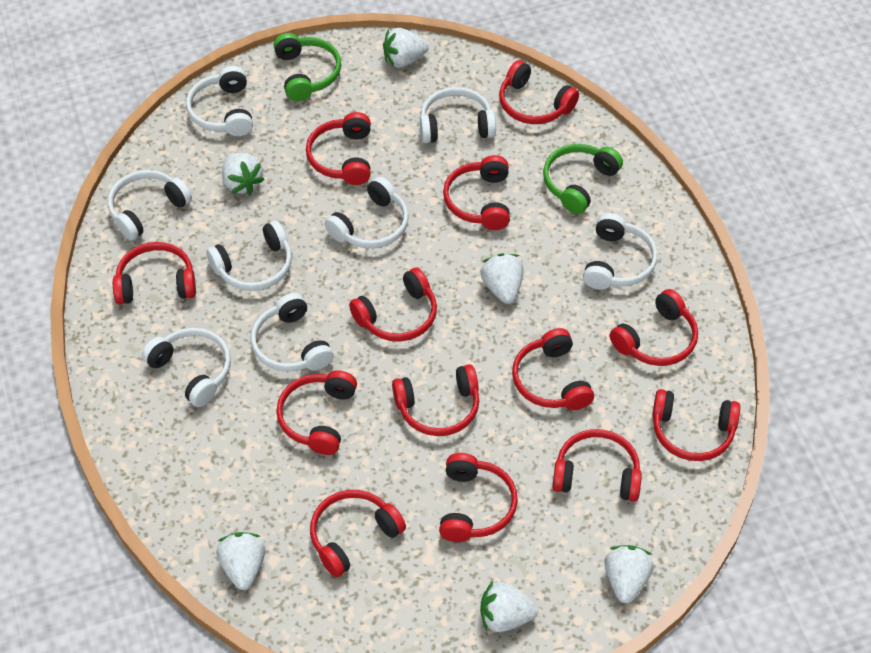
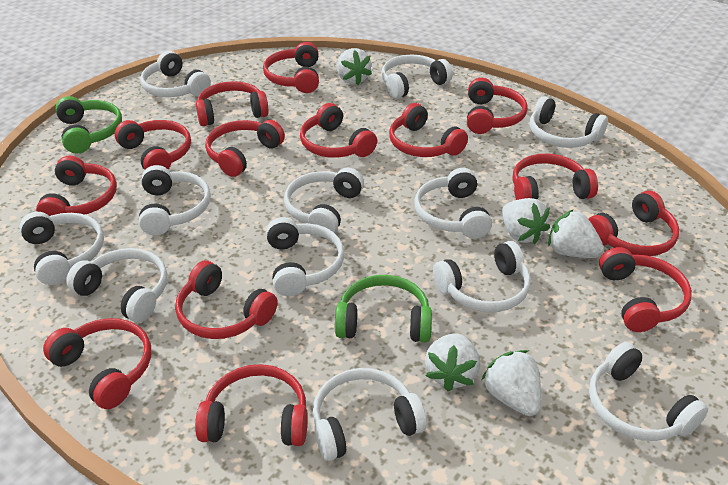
red headphones: [113,242,196,305] [276,370,357,455] [306,112,371,185] [310,490,406,577] [349,268,437,342] [392,364,479,436] [439,453,518,542] [443,155,510,230] [499,60,579,124] [512,328,594,410] [552,429,642,502] [610,289,698,366] [652,389,740,461] = 13 -> [36,156,117,216] [43,318,151,409] [114,120,191,170] [175,261,278,339] [195,364,308,446] [196,81,269,126] [205,120,285,177] [263,42,319,93] [300,103,377,158] [389,103,468,157] [467,78,528,134] [513,154,598,200] [589,191,679,256] [599,247,692,332] = 14
white headphones: [108,170,192,241] [142,328,231,407] [186,66,253,136] [206,221,292,291] [251,293,334,372] [325,177,409,249] [420,87,496,143] [583,213,658,290] = 8 -> [19,212,104,285] [66,248,168,323] [139,165,211,235] [140,51,211,97] [266,217,344,296] [284,168,364,233] [312,368,427,461] [381,55,452,99] [414,168,492,239] [433,241,531,312] [530,96,608,148] [589,342,708,441] = 12
white strawberry: [216,532,265,590] [222,153,265,195] [383,28,429,68] [480,253,524,304] [480,581,538,632] [604,545,654,603] = 6 -> [337,48,372,85] [425,333,480,391] [481,350,541,416] [502,198,550,244] [548,209,604,258] = 5

